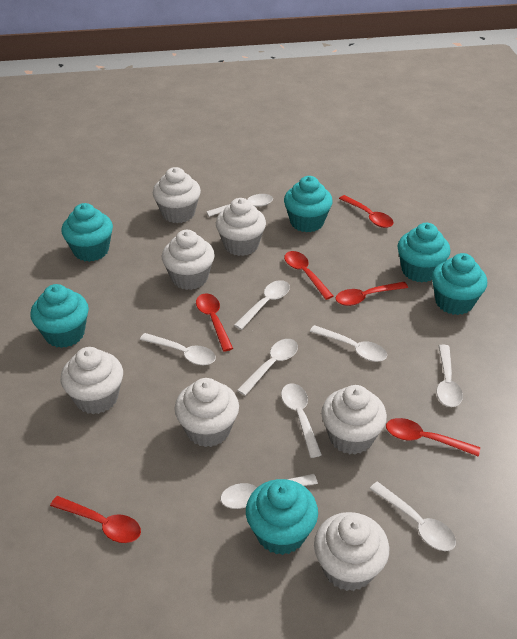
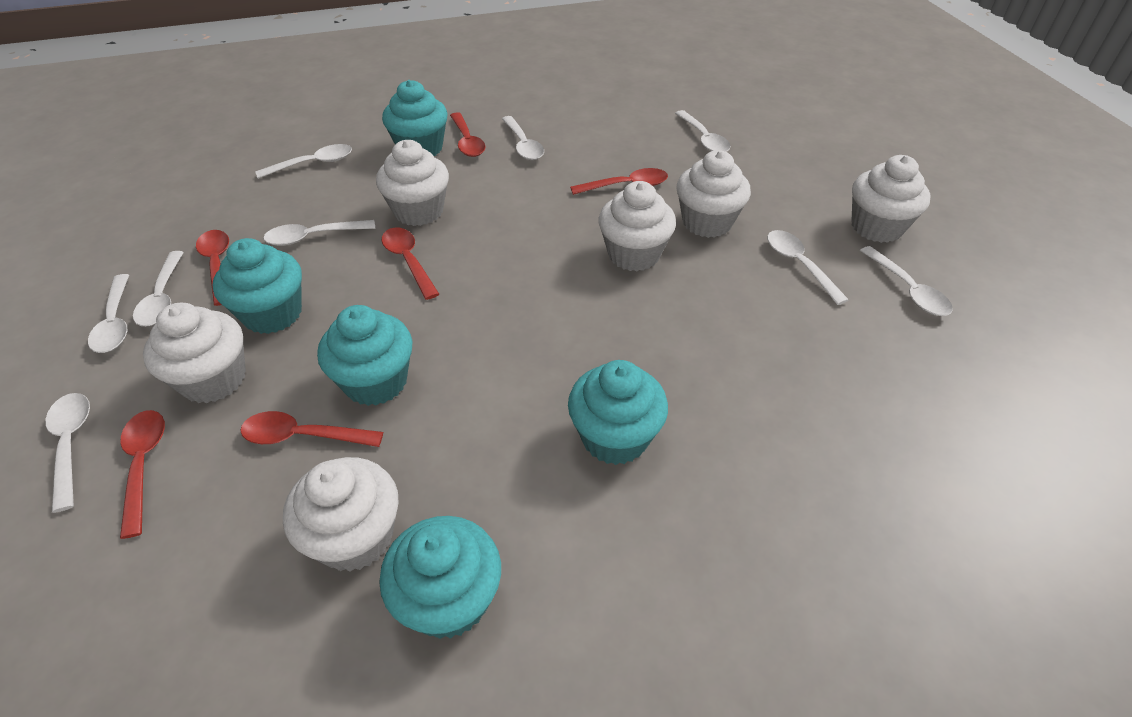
turquoise cupcake: [30,284,89,348] [61,203,113,262] [246,479,318,555] [284,176,333,232] [397,223,450,282] [432,253,487,315] = 6 -> [212,238,302,334] [317,305,413,406] [379,516,501,639] [382,80,448,156] [568,360,668,465] = 5
white cupcake: [60,347,123,414] [153,167,201,223] [162,230,215,290] [174,378,239,447] [216,198,266,256] [314,512,389,591] [321,385,387,455] = 7 -> [143,303,246,403] [283,457,399,572] [376,140,449,226] [599,181,676,271] [676,150,751,238] [851,155,931,243] = 6

